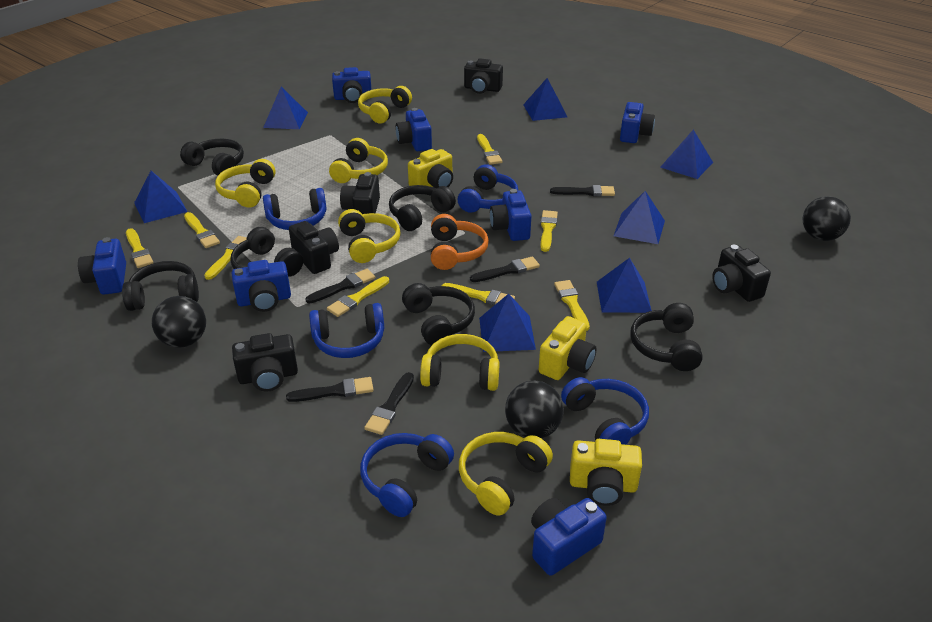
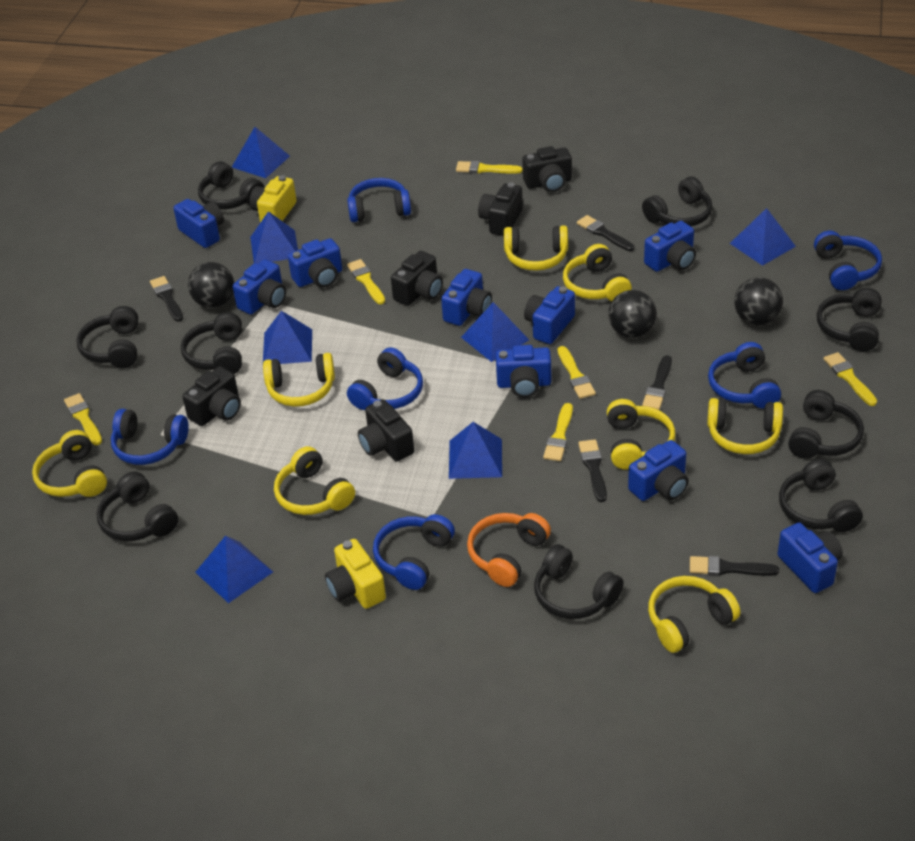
black headphones: [122,261,199,311] [180,139,244,175] [230,227,303,277] [389,185,456,231] [402,283,475,346] [630,303,703,371] = 6 -> [77,306,138,368] [97,471,178,541] [181,312,242,374] [198,161,265,209] [534,544,624,619] [642,177,712,226] [779,459,863,532] [788,390,864,459] [817,288,882,351] = 9
blue camera: [78,237,126,295] [232,260,291,312] [332,67,372,103] [395,108,432,151] [490,189,531,241] [531,498,607,576] [620,102,655,143] = 7 -> [173,199,224,248] [233,259,286,314] [288,238,342,288] [441,269,492,326] [496,345,552,398] [524,286,575,344] [628,440,689,501] [644,221,696,272] [777,522,843,593] = 9
blue headphones: [263,188,327,230] [309,303,384,358] [360,433,454,517] [458,164,518,213] [561,377,649,445] = 5 -> [111,409,189,465] [347,178,411,222] [347,347,423,410] [373,514,455,590] [708,342,781,409] [814,231,882,290] = 6
yellow brush: [126,228,153,268] [184,212,220,248] [204,236,247,280] [327,276,389,317] [442,283,515,305] [477,134,503,165] [540,210,558,252] [554,280,590,331] = 8 -> [64,393,102,445] [347,259,385,304] [456,161,523,174] [543,403,573,461] [558,346,596,399] [824,352,877,406] = 6
yellow camera: [408,149,453,189] [539,316,597,380] [570,439,642,506] = 3 -> [250,175,297,223] [325,539,386,609] = 2
yellow headphones: [215,159,276,208] [329,138,388,183] [338,209,401,263] [358,86,412,124] [420,334,499,391] [459,432,553,516] = 6 -> [32,430,107,497] [263,353,335,407] [274,446,355,515] [504,225,568,271] [563,244,632,301] [607,399,675,470] [648,576,740,653] [707,398,783,454] = 8

